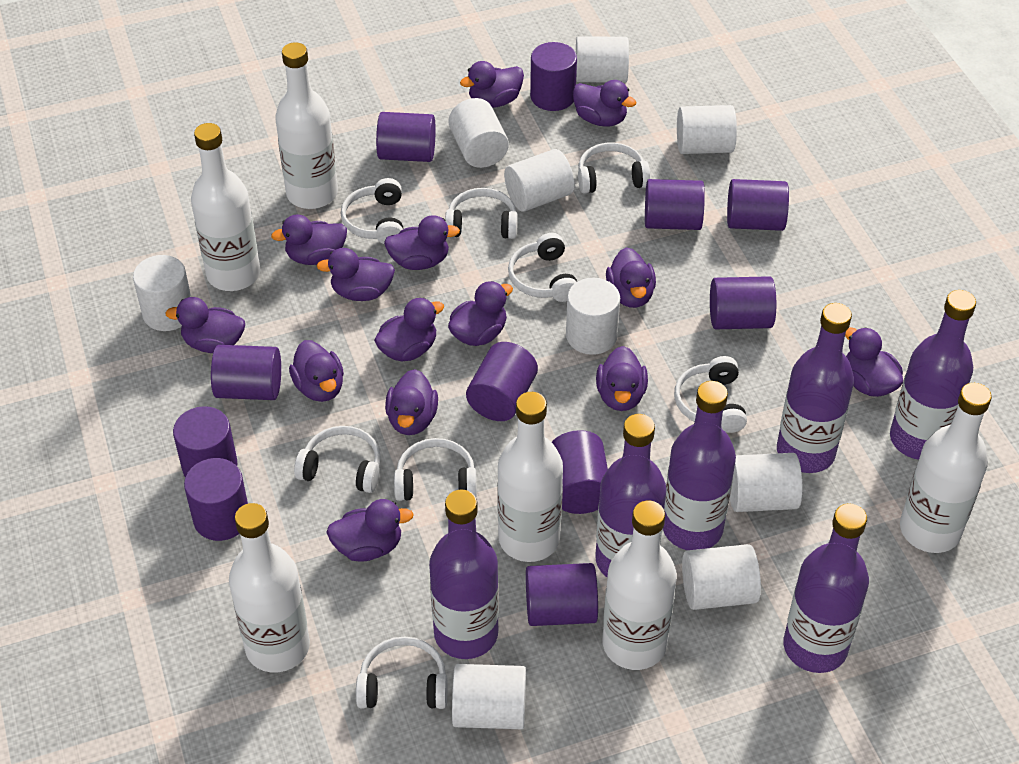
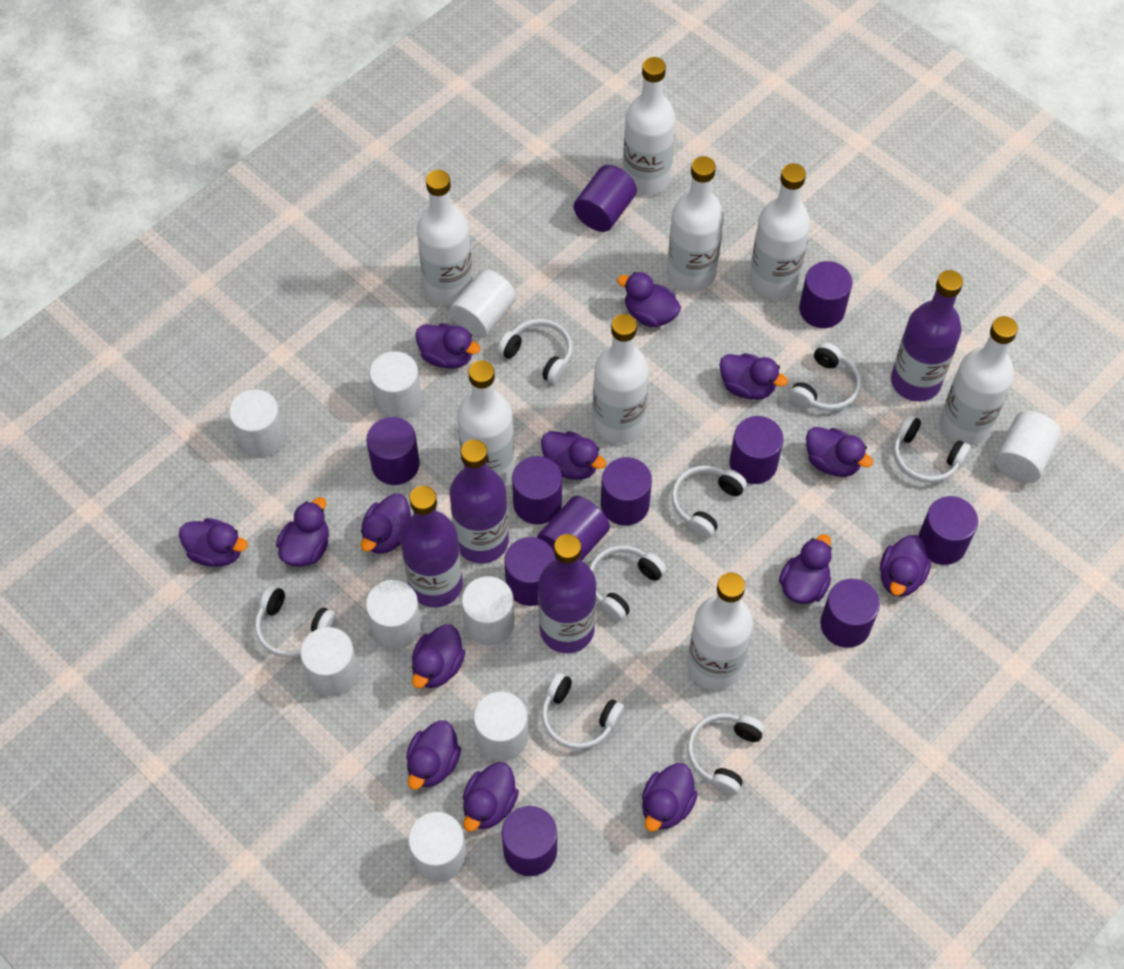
purple bottle: [429,490,499,659] [595,414,666,577] [663,381,736,550] [777,303,854,473] [783,503,869,673] [890,290,976,460] = 6 -> [400,486,463,607] [450,439,509,563] [538,534,596,653] [891,270,963,402] = 4
white bottle: [191,123,260,291] [229,503,310,673] [275,42,338,209] [497,392,563,562] [602,501,677,670] [900,383,992,553] = 6 -> [417,170,473,305] [457,360,515,483] [593,314,649,444] [623,57,676,196] [667,156,724,292] [687,572,753,690] [749,163,810,299] [940,316,1018,446] = 8

